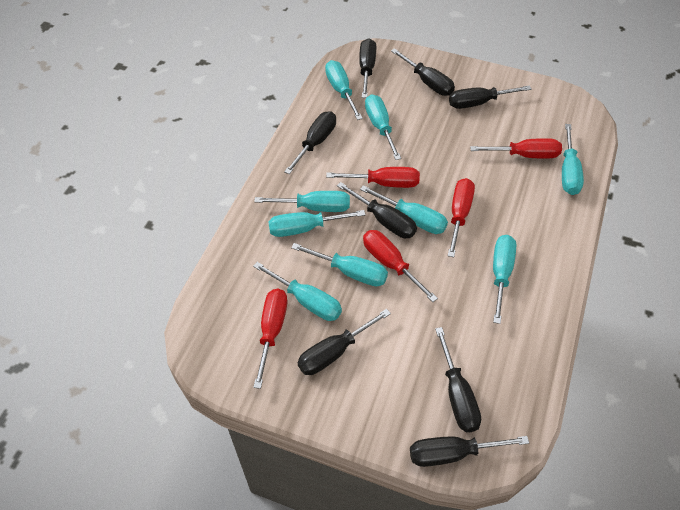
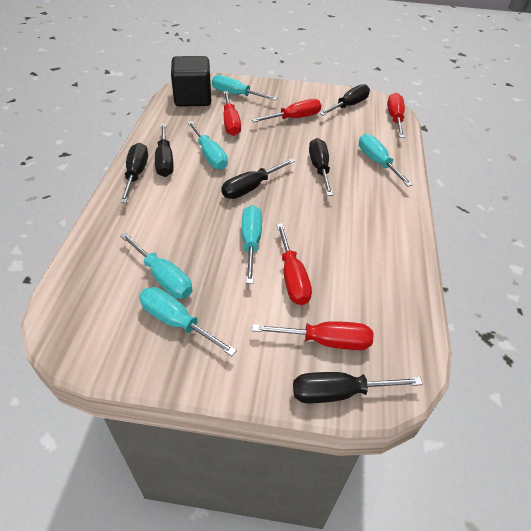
black cube: none = 0 -> [171,56,211,107] = 1
black screwdriver: [284,111,336,174] [298,309,391,375] [337,182,417,238] [359,39,376,98] [391,48,455,96] [410,436,529,467] [435,327,481,432] [449,85,532,109] = 8 -> [120,143,148,203] [155,124,174,177] [221,158,295,199] [293,372,423,403] [309,138,333,196] [319,84,370,116] = 6
turquoise screwdriver: [253,262,342,321] [254,191,350,212] [268,210,365,237] [291,243,388,286] [325,60,363,120] [360,185,448,234] [365,94,401,160] [493,235,516,324] [562,124,584,195] = 9 -> [120,233,193,298] [139,287,237,356] [187,121,228,170] [212,75,277,101] [242,205,262,284] [359,134,413,187] = 6

